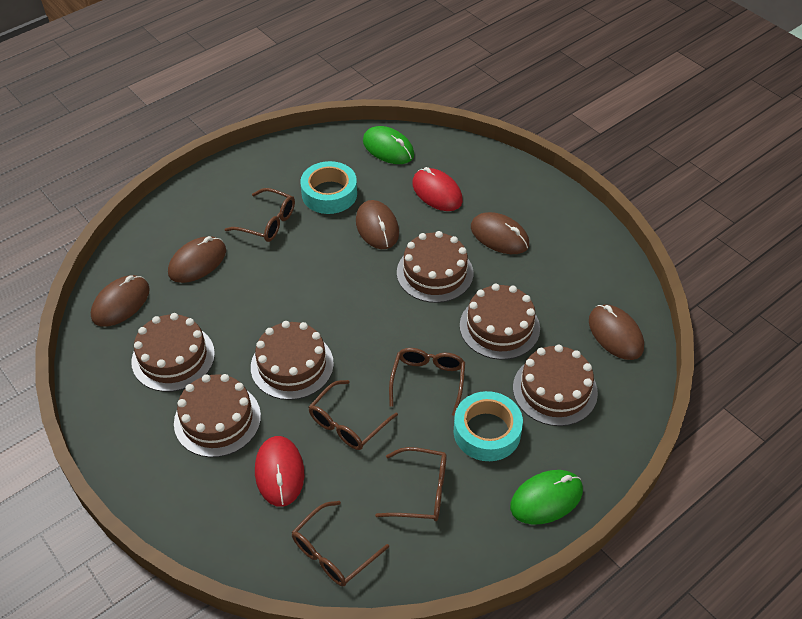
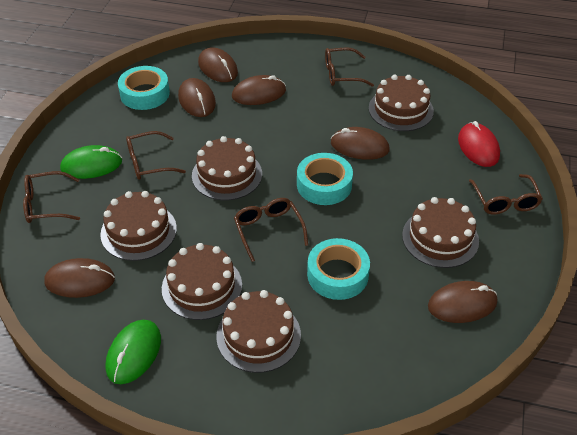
brown mouse: [91,275,150,327] [168,236,226,283] [356,200,399,249] [471,212,529,254] [589,305,644,360] = 5 -> [44,258,115,298] [178,78,216,117] [198,47,238,82] [232,75,286,105] [331,127,390,160] [428,281,497,323] = 6
red mouse: [255,436,304,507] [412,167,463,211] = 2 -> [458,121,500,167] = 1
turquoise tape: [300,161,357,214] [454,391,523,461] = 2 -> [118,66,170,110] [297,153,353,205] [307,238,370,300] = 3

